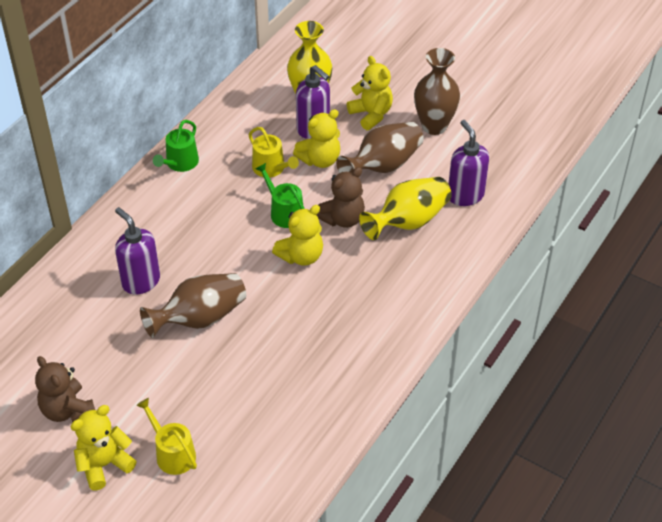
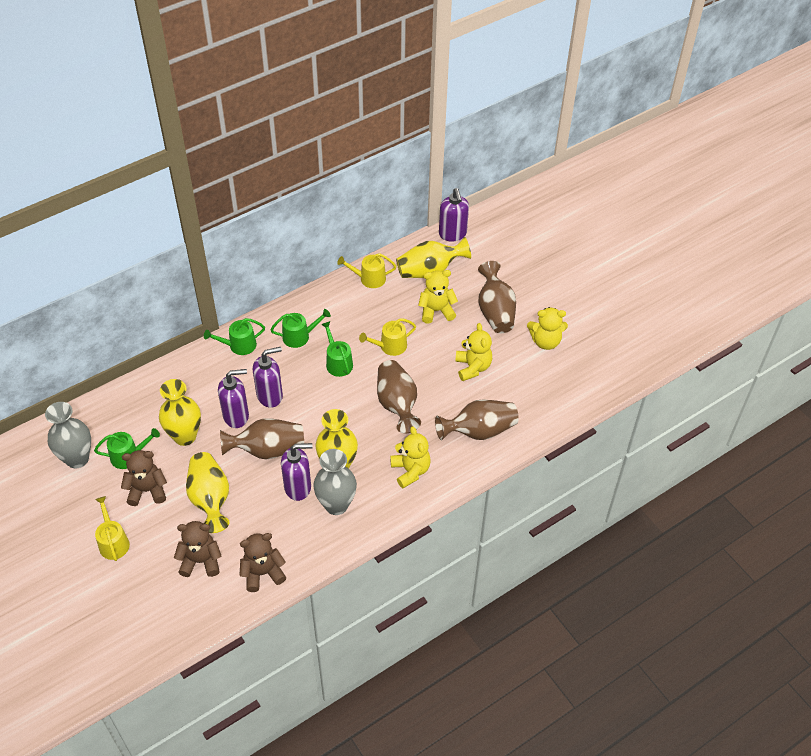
brown teddy bear: [35,356,95,422] [317,167,365,228] = 2 -> [121,450,167,506] [174,521,221,577] [239,533,286,592] = 3
brown vase: [140,273,246,338] [336,122,424,173] [414,48,460,135] = 3 -> [220,418,304,460] [377,360,421,433] [435,400,519,440] [478,261,516,333] = 4
green watering can: [153,120,199,172] [256,163,305,228] = 2 -> [94,428,160,469] [204,318,265,355] [270,309,331,348] [321,321,353,377] = 4
grey vase: none = 0 -> [45,402,91,468] [313,449,357,515] = 2
purple soap dispenser: [115,207,160,295] [296,65,330,139] [449,120,489,206] = 3 -> [218,369,249,428] [253,347,283,408] [281,443,313,501] [439,188,469,242] = 4
yellow vase: [287,21,332,94] [359,177,452,240] = 2 -> [159,379,201,446] [186,452,230,533] [316,409,358,469] [396,237,471,278] = 4
yellow watering can: [136,398,197,475] [249,127,299,178] = 2 -> [95,496,130,561] [337,253,396,288] [359,318,416,356] = 3

